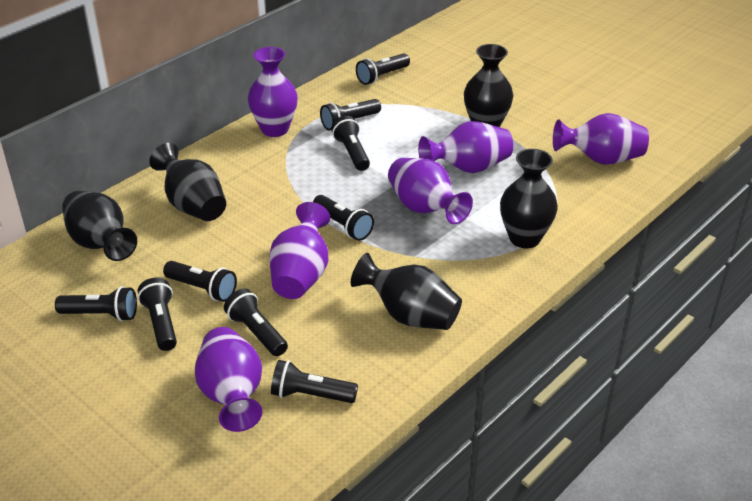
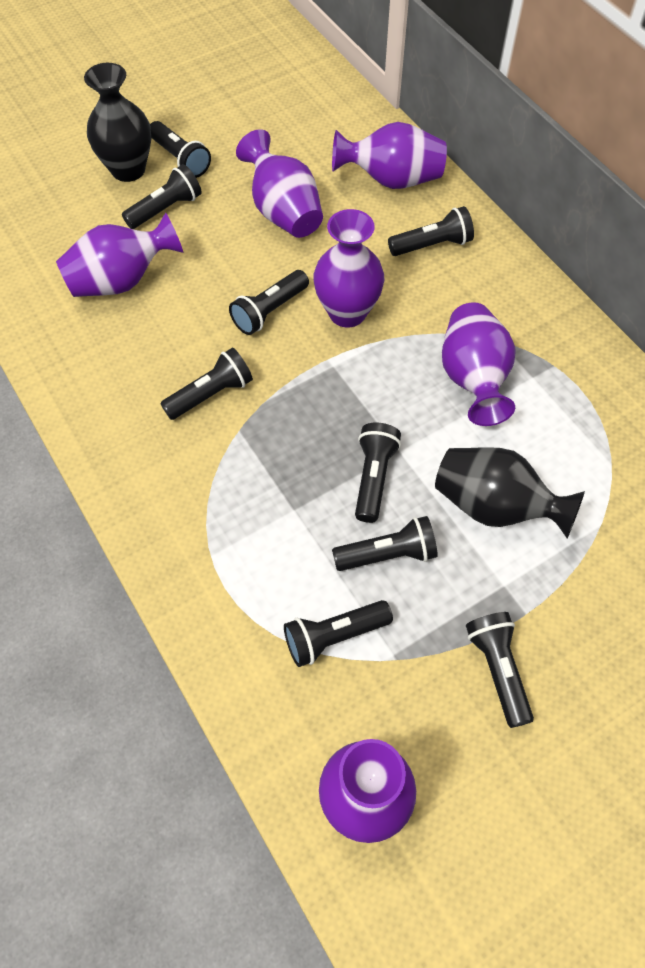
black vase: [62,191,137,261] [149,143,226,221] [351,253,462,330] [464,44,513,127] [500,149,558,248] = 5 -> [84,63,151,182] [435,447,585,538] = 2

